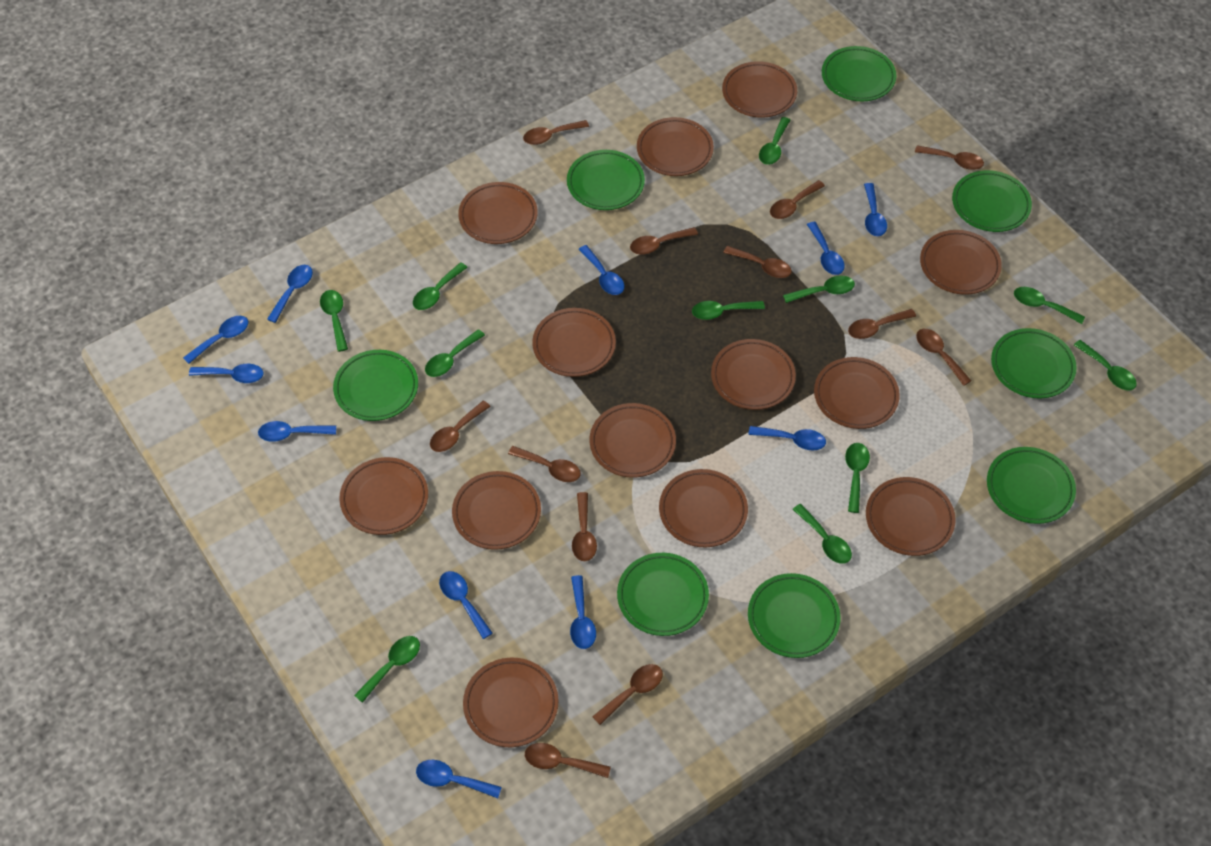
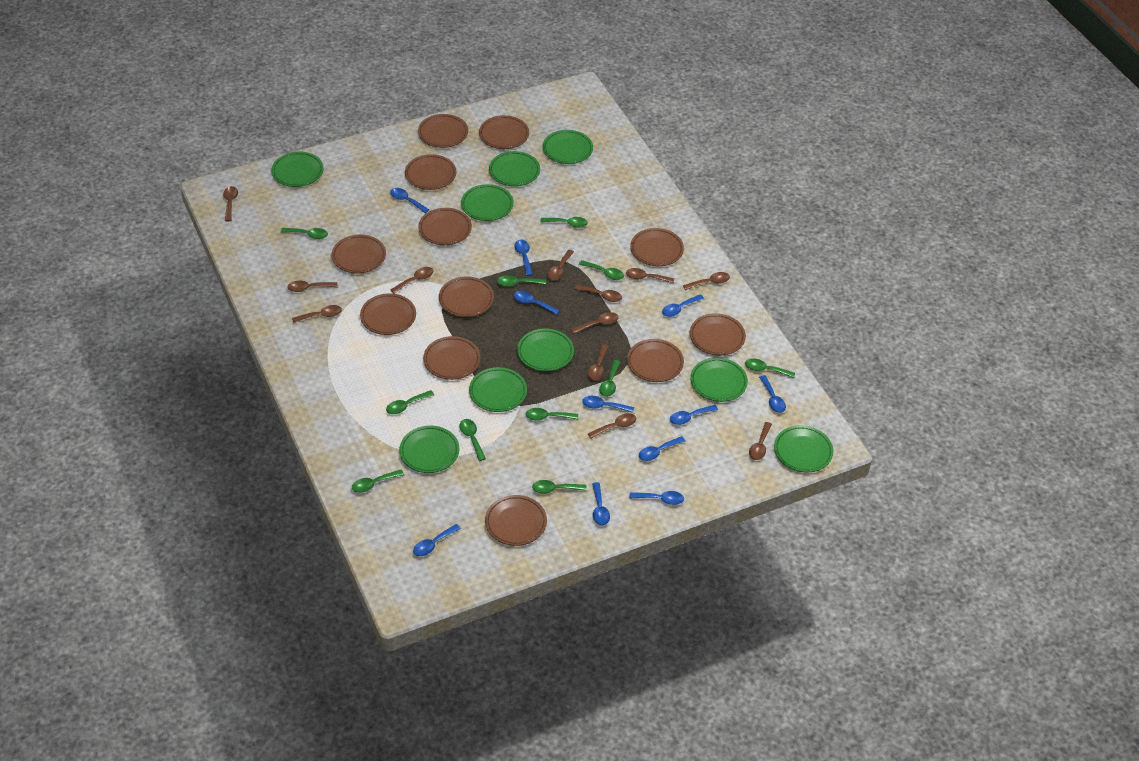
brown plate: [339,457,428,535] [452,471,541,550] [458,182,538,244] [463,658,559,747] [532,308,616,377] [590,403,676,478] [637,117,714,176] [659,469,748,547] [711,339,796,410] [722,61,797,118] [814,357,900,429] [866,477,956,556] [920,230,1002,295] = 13 -> [332,234,386,274] [360,293,416,335] [405,154,456,190] [418,114,468,148] [418,208,472,245] [423,336,481,380] [439,277,494,317] [479,115,529,149] [485,495,547,546] [627,339,684,382] [630,228,684,266] [690,313,746,356] = 12
green plate: [333,350,418,421] [567,150,645,210] [617,553,709,636] [748,573,840,658] [822,46,896,101] [952,170,1032,232] [987,447,1076,524] [991,328,1077,399] = 8 -> [271,152,324,187] [399,426,459,473] [461,184,514,221] [469,367,527,412] [489,151,540,186] [517,328,574,371] [543,130,593,164] [690,358,748,402] [774,425,833,472] = 9

